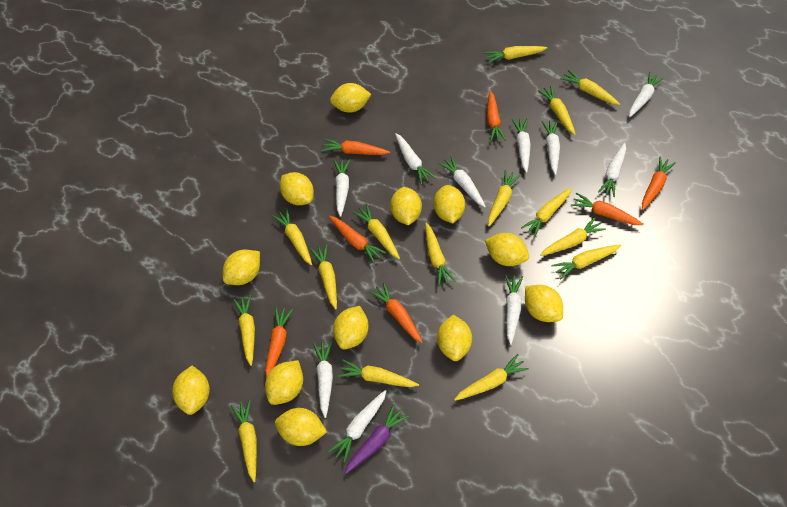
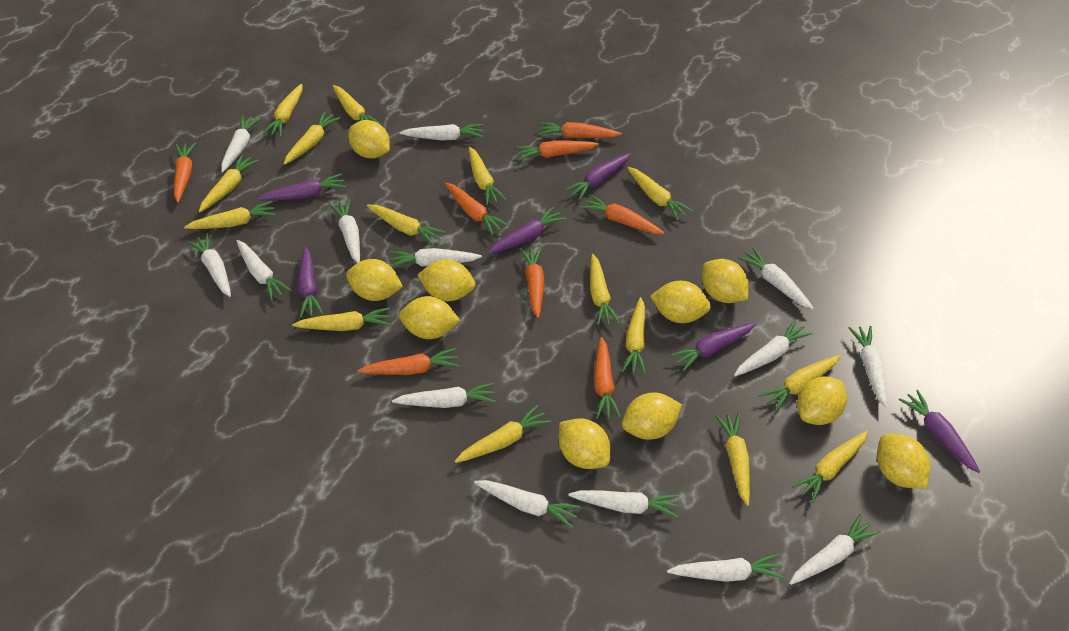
orange carrot: [265,307,293,378] [321,139,390,155] [329,216,386,264] [369,282,423,343] [487,91,506,142] [571,193,643,225] [642,156,676,210] = 7 -> [174,143,196,202] [357,348,459,375] [445,183,509,236] [515,140,599,161] [520,246,545,318] [538,122,622,138] [580,195,664,234] [594,337,621,419] = 8
purple carrot: [345,404,409,474] = 1 -> [257,173,346,201] [298,246,323,318] [488,207,566,254] [565,153,631,201] [670,323,756,372] [899,390,980,473] = 6
white carrot: [313,341,333,418] [328,390,386,463] [334,159,350,217] [395,133,436,185] [438,156,486,207] [505,275,523,345] [512,118,531,173] [542,121,560,175] [598,143,626,197] [629,72,664,117] = 10 -> [187,233,231,297] [221,115,261,172] [237,240,291,301] [329,199,360,263] [389,248,482,267] [392,382,496,408] [400,124,483,140] [474,480,581,528] [568,490,679,518] [667,553,785,582] [734,320,812,376] [738,248,814,310] [789,513,881,585] [849,326,887,407] = 14
yellow lemon: [172,366,210,415] [223,249,260,285] [265,360,303,405] [275,408,327,446] [280,172,314,205] [330,83,371,113] [333,306,369,350] [390,187,422,225] [433,185,465,223] [437,315,472,361] [485,233,529,266] [525,285,563,322] = 12 -> [346,259,403,301] [348,120,390,159] [399,296,461,339] [417,259,476,301] [559,418,611,469] [622,393,682,440] [650,281,711,323] [702,259,748,303] [797,376,847,425] [877,434,930,489] = 10

